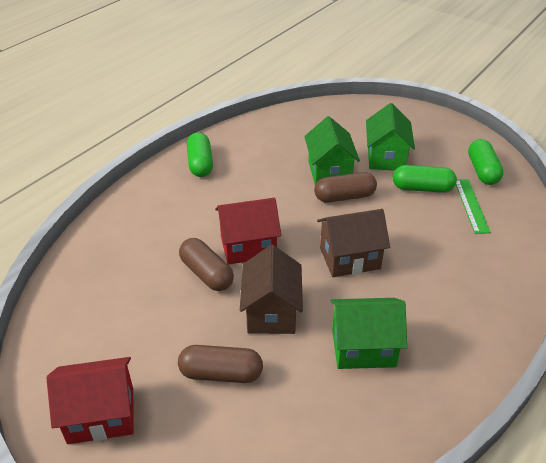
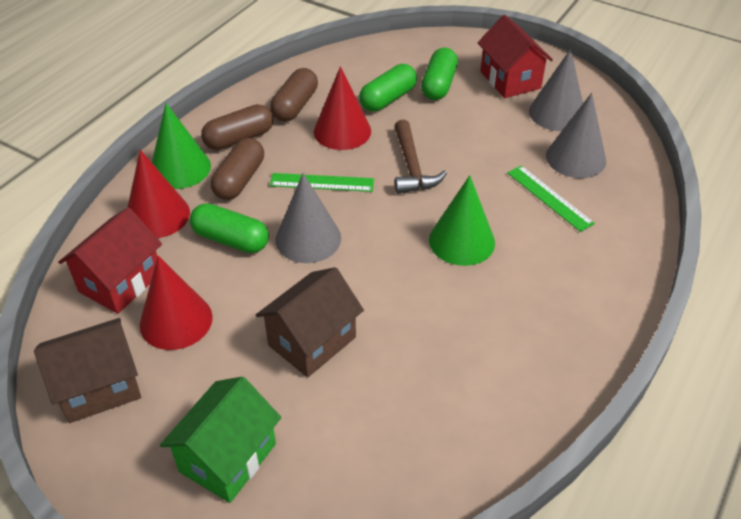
brown hammer: none = 0 -> [394,119,447,194] = 1
green cone: none = 0 -> [152,103,211,189] [429,175,495,266] = 2
green house: [304,116,360,185] [330,298,407,369] [366,103,415,170] = 3 -> [160,377,281,503] = 1
green ruler: [456,179,491,234] = 1 -> [270,173,374,192] [507,166,595,232] = 2
grey cone: none = 0 -> [276,173,341,263] [529,49,583,131] [546,93,606,178] = 3
red cone: none = 0 -> [127,150,190,238] [140,256,213,350] [314,66,371,150] = 3

